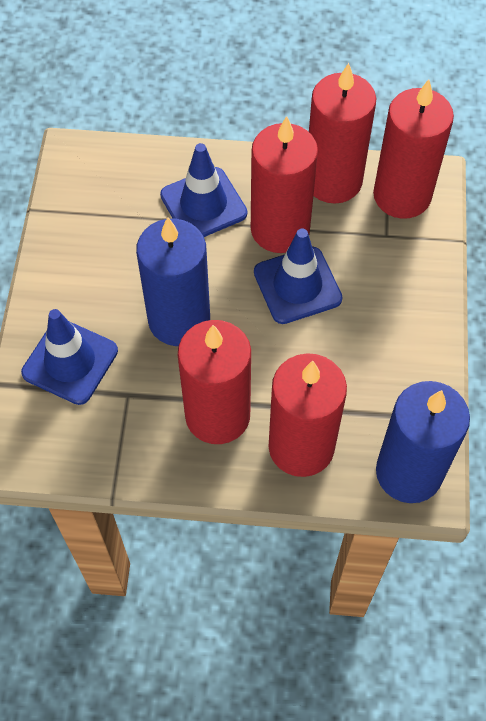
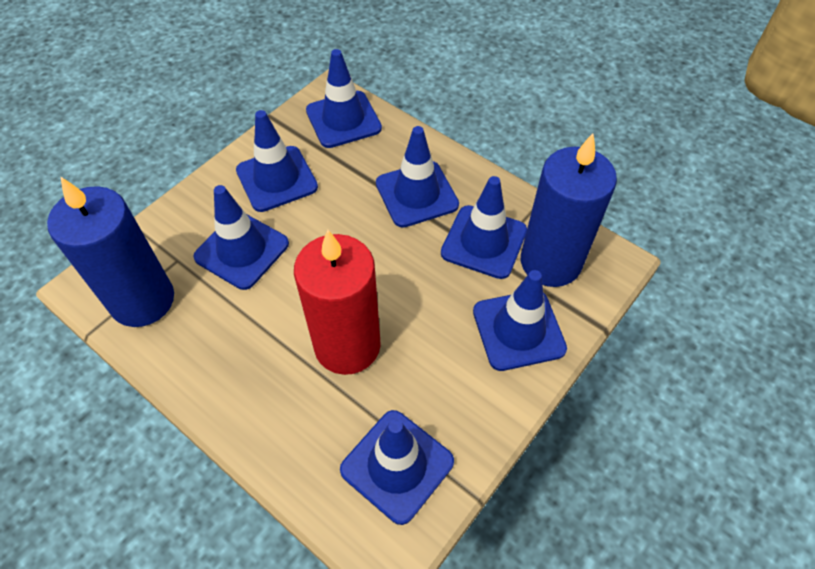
blue traffic cone: [21,309,118,405] [160,143,247,237] [254,228,343,324] = 3 -> [193,185,289,290] [236,110,318,212] [306,49,382,148] [340,410,454,525] [376,126,459,228] [441,176,527,279] [473,270,567,371] = 7
red candle: [178,320,251,444] [251,116,318,253] [268,353,347,477] [309,63,376,204] [373,79,454,219] = 5 -> [294,230,381,375] = 1

